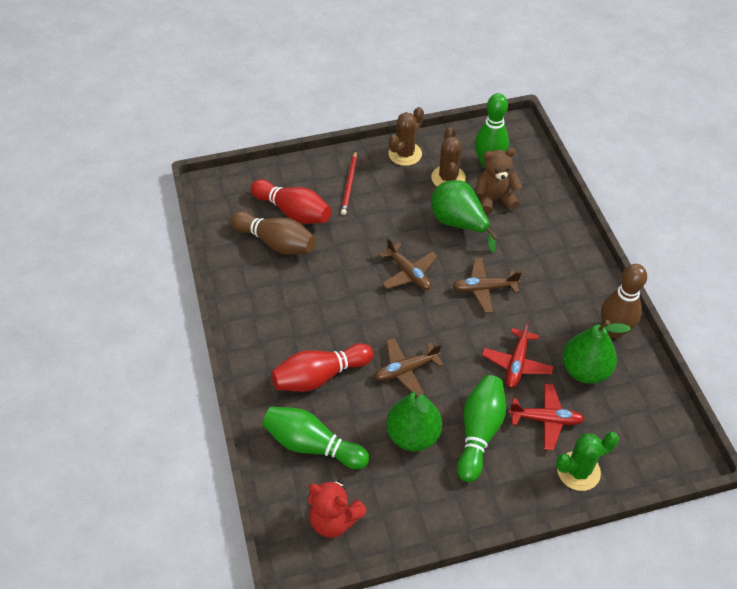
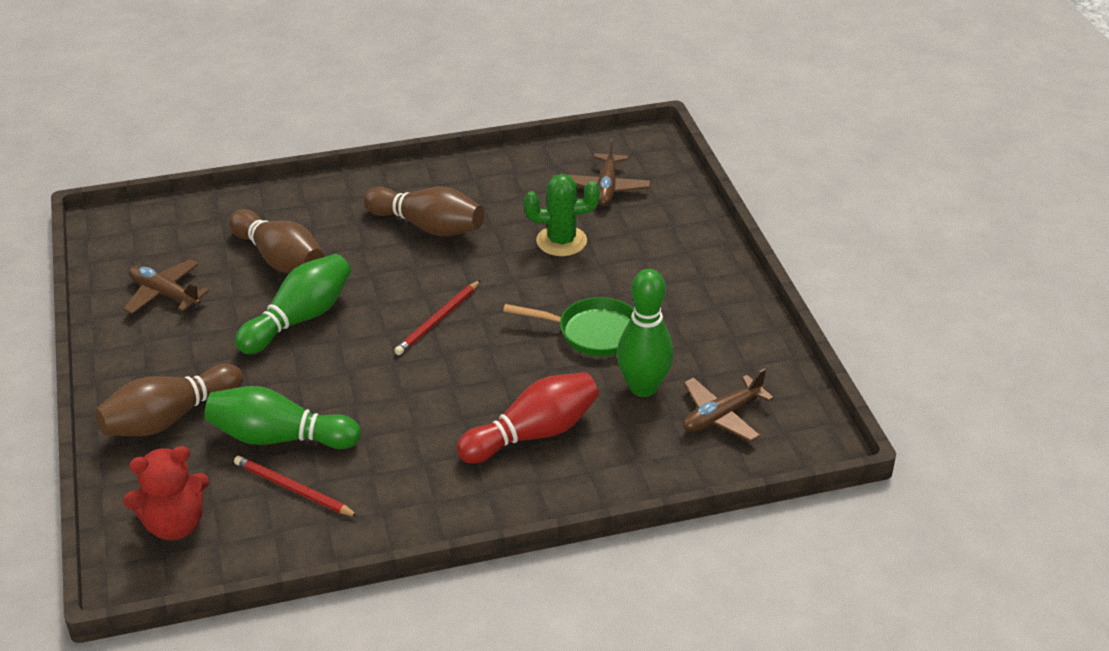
brown bowling pin: [230,211,316,255] [601,264,647,338] = 2 -> [95,364,243,436] [229,209,324,274] [363,186,484,237] = 3
brown cactus: [389,107,424,166] [431,127,466,187] = 2 -> none = 0
brown teddy bear: [475,148,522,215] = 1 -> none = 0
green pan: none = 0 -> [503,297,634,356] = 1
green pear: [386,390,442,451] [431,180,498,253] [562,320,631,384] = 3 -> none = 0
red bowling pin: [250,180,331,224] [271,343,374,392] = 2 -> [457,372,599,463] = 1
red pencil: [341,151,357,215] = 1 -> [234,456,359,517] [394,280,480,355] = 2
red plane: [482,321,554,388] [509,384,584,450] = 2 -> none = 0

